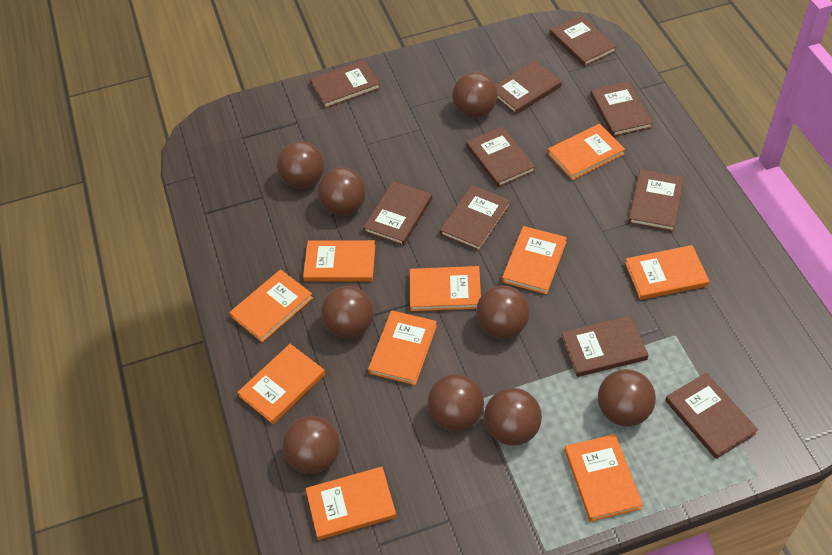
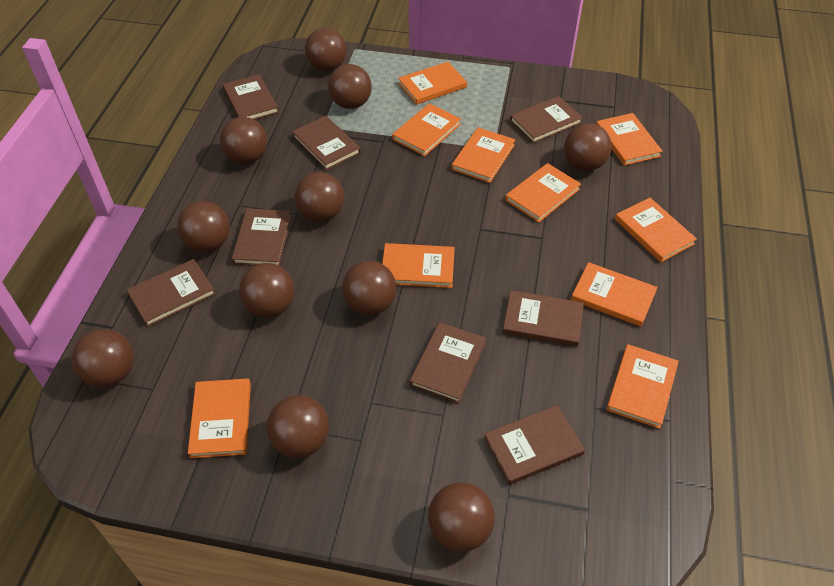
brown ball: [277,141,324,189] [282,416,340,474] [318,167,366,216] [321,286,374,339] [428,374,484,431] [452,72,498,118] [476,285,530,339] [484,388,542,445] [598,369,656,427] = 9 -> [71,329,134,387] [177,201,230,252] [220,117,267,164] [239,263,294,318] [267,395,329,458] [294,172,344,222] [305,28,347,71] [328,64,372,109] [342,261,396,315] [428,482,495,552] [564,123,612,171] = 11
brown book: [310,60,380,108] [363,181,432,246] [440,185,511,251] [466,126,535,188] [495,61,562,114] [550,15,616,67] [561,316,648,377] [590,81,653,137] [628,170,684,232] [665,373,758,459] = 10 -> [127,259,215,327] [223,74,279,120] [232,208,292,266] [292,116,361,170] [410,322,486,403] [484,405,585,485] [503,290,584,347] [510,96,583,143] = 8

